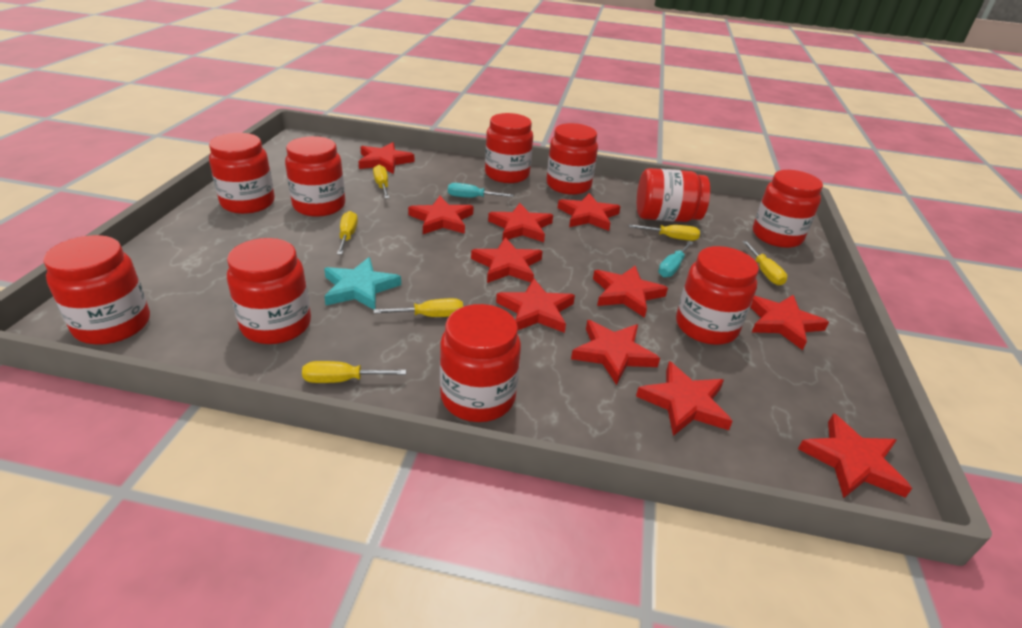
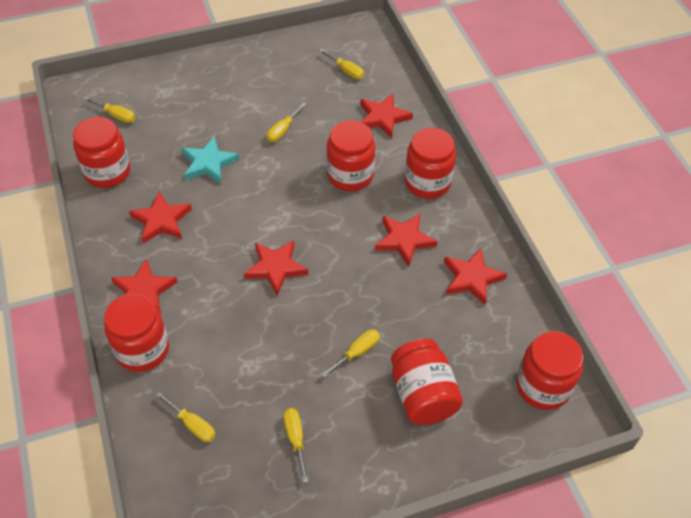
red jar: [43,235,150,345] [209,133,275,214] [227,238,311,344] [285,136,345,217] [440,304,521,422] [485,113,533,183] [546,123,598,195] [637,168,710,222] [676,246,759,345] [753,170,823,248] = 10 -> [73,117,130,188] [104,294,169,372] [327,120,375,191] [391,339,463,425] [405,128,456,199] [516,331,583,410] = 6
red star: [358,142,415,174] [408,196,474,234] [471,237,543,283] [488,203,553,242] [496,278,575,333] [558,193,621,231] [571,320,660,385] [593,266,668,318] [636,361,733,436] [750,295,829,350] [798,413,912,498] = 11 -> [111,258,178,314] [129,192,192,244] [243,240,308,296] [360,93,413,138] [375,214,438,267] [444,248,507,305] = 6
turquoise screwdriver: [448,183,514,198] [658,241,693,278] = 2 -> none = 0

